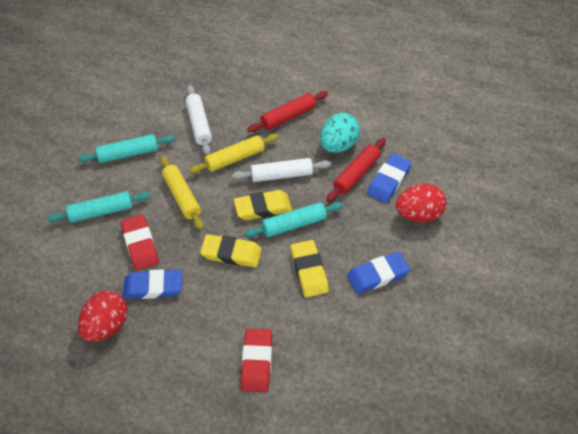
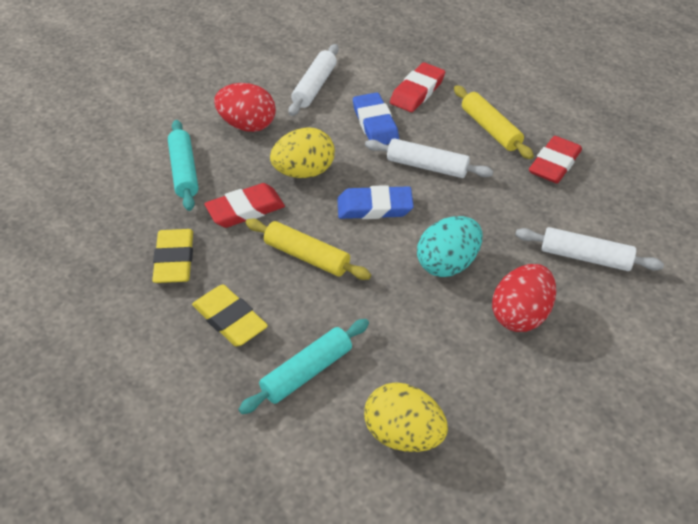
blue eraser: [123,269,182,299] [347,252,410,294] [367,154,412,203] = 3 -> [337,185,414,219] [353,92,399,145] = 2
red eraser: [121,215,159,270] [241,329,272,392] = 2 -> [204,183,285,228] [390,62,445,112] [529,136,582,184] = 3
red rolling pin: [247,91,328,132] [327,138,386,202] = 2 -> none = 0
turquoise rolling pin: [47,191,151,223] [78,134,175,163] [244,202,343,238] = 3 -> [168,120,198,211] [238,319,369,414] = 2
white rolling pin: [185,85,212,155] [232,158,331,182] = 2 -> [288,44,339,116] [365,138,493,178] [515,227,664,271] = 3
yellow egg: none = 0 -> [270,127,335,178] [364,382,448,452] = 2
yellow eraser: [200,234,262,267] [234,190,292,220] [291,240,329,297] = 3 -> [152,229,193,283] [192,285,268,347] = 2

